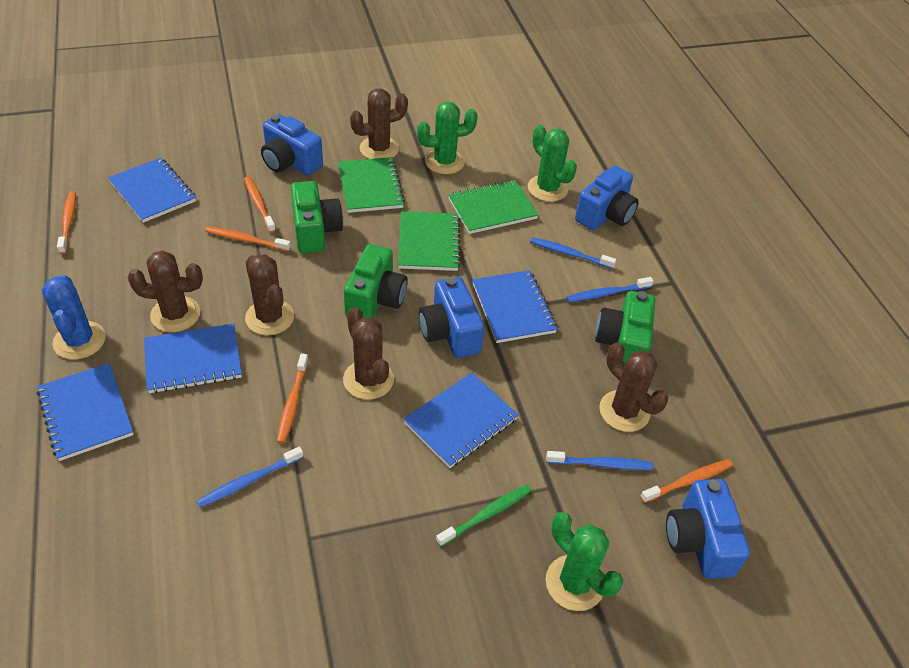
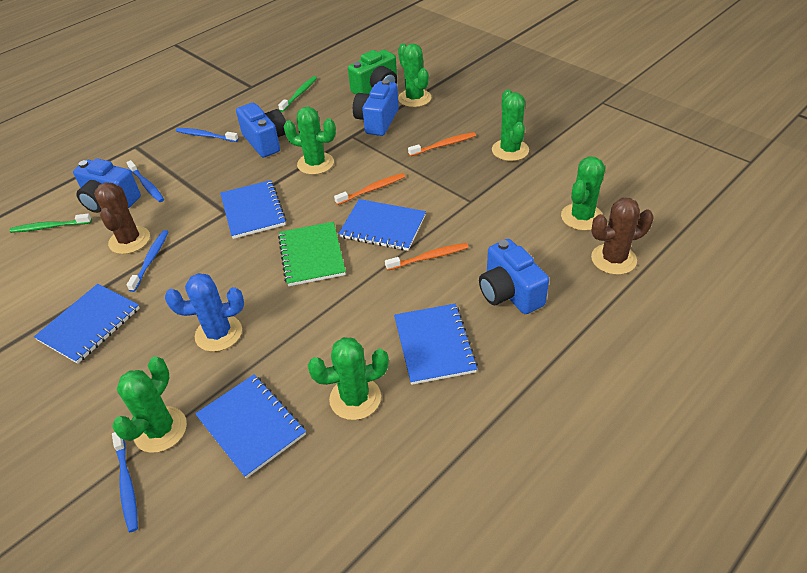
brown cactus: [128,250,203,332] [245,254,294,335] [343,307,394,400] [350,88,408,159] [599,342,668,432] = 5 -> [94,182,150,254] [591,198,654,275] = 2
green cactus: [417,102,478,174] [528,125,577,202] [546,512,623,611] = 3 -> [112,356,187,453] [284,107,336,175] [308,337,389,420] [398,43,431,107] [492,89,529,161] [561,156,605,231] = 6
green camera: [291,181,343,253] [344,244,408,318] [595,291,655,363] = 3 -> [348,50,397,95] = 1
green notebook: [338,157,405,213] [398,211,461,271] [448,180,538,234] = 3 -> [278,222,346,286] = 1
green toothbrush: [436,485,532,547] = 1 -> [9,214,92,233] [278,76,317,112] = 2
orange toothbrush: [57,191,76,254] [205,227,291,252] [244,177,276,233] [277,353,309,443] [640,459,733,503] = 5 -> [334,173,405,205] [385,243,469,271] [408,132,476,156] = 3

